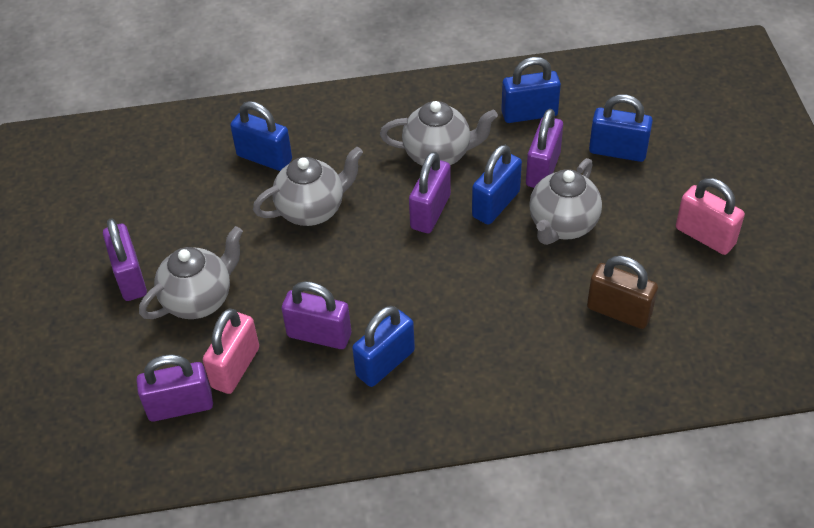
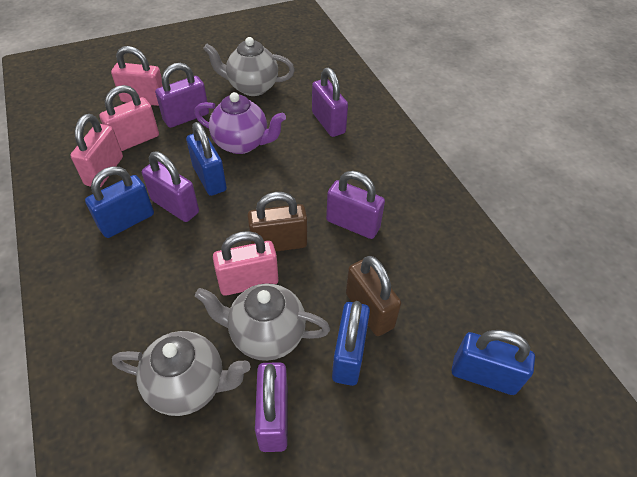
blue padlock: [230,101,292,171] [352,306,415,387] [472,145,522,225] [501,57,561,123] [589,94,653,162] = 5 -> [85,167,154,238] [186,122,227,196] [332,301,370,386] [452,330,535,395] = 4
brown padlock: [587,256,658,329] = 1 -> [247,192,307,252] [346,256,401,336] = 2
grey teapot: [139,226,243,319] [253,147,363,226] [380,101,498,166] [529,158,602,245] = 4 -> [112,331,251,416] [195,283,330,361] [203,37,295,96] = 3
pink padlock: [203,308,259,394] [676,178,745,255] = 2 -> [70,114,123,188] [99,85,159,151] [111,46,163,106] [213,231,278,296] = 4
purple teapot: none = 0 -> [194,92,286,154] = 1

